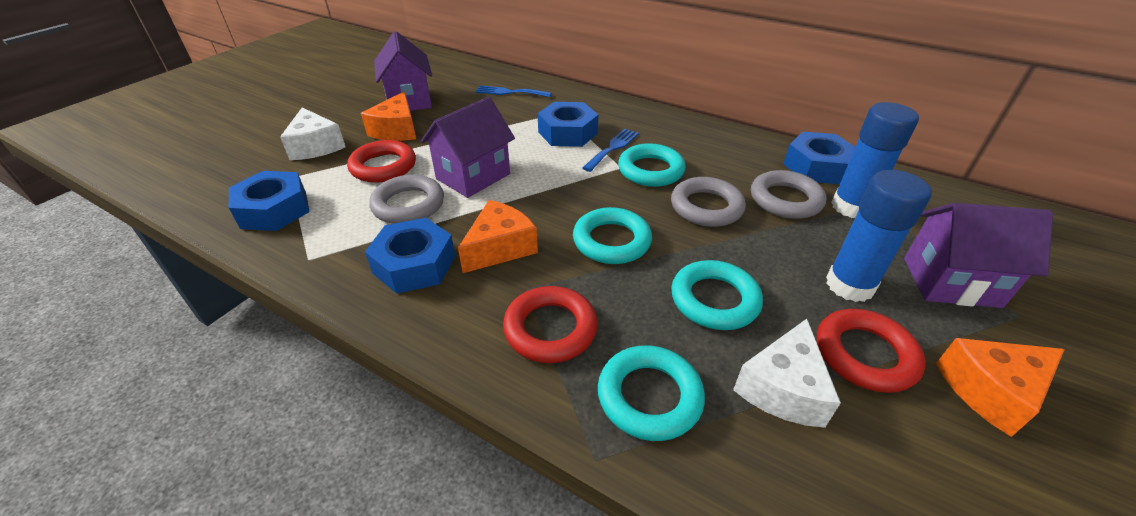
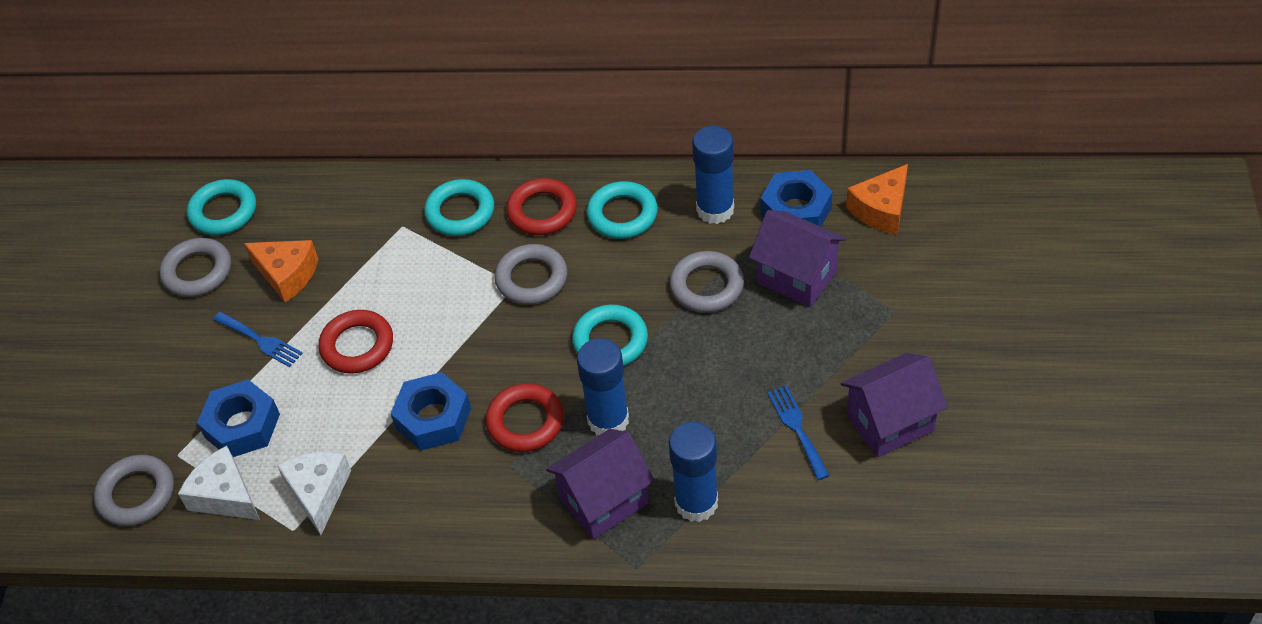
blue glue stick: [826,170,932,302] [831,102,919,218] = 2 -> [577,338,629,436] [669,422,718,522] [692,126,734,224] = 3
blue nut: [229,171,310,231] [365,218,456,294] [538,102,598,147] [783,131,855,184] = 4 -> [197,380,280,457] [391,372,471,451] [761,170,833,227] = 3
grey ring: [369,175,444,224] [671,177,746,227] [751,170,826,219] = 3 -> [94,454,174,526] [159,238,231,297] [494,244,567,305] [670,251,744,313] = 4
orange cheese: [361,91,416,141] [458,200,538,273] [936,338,1065,437] = 3 -> [244,240,319,302] [846,164,908,235] = 2

